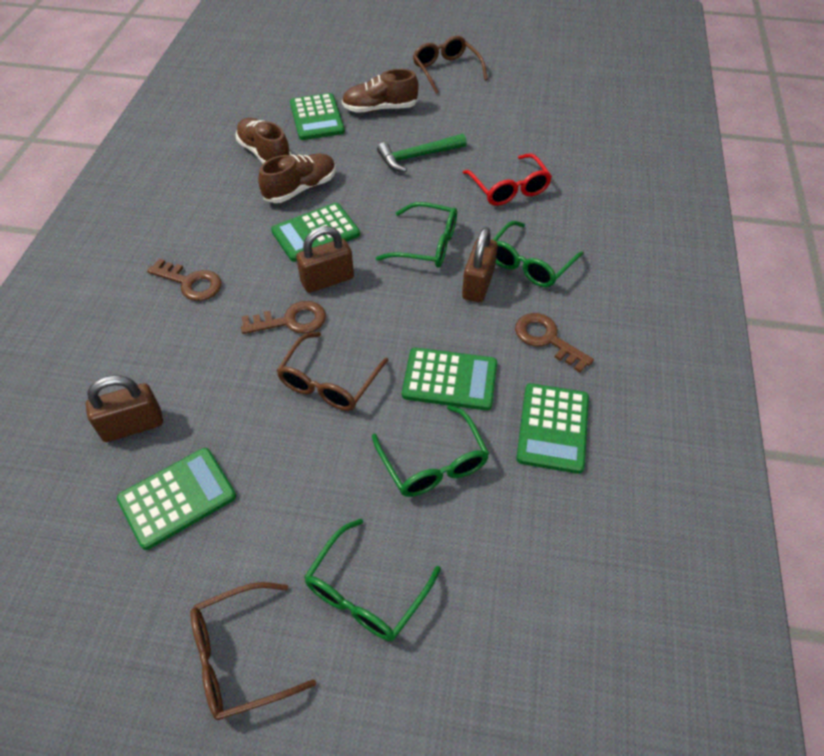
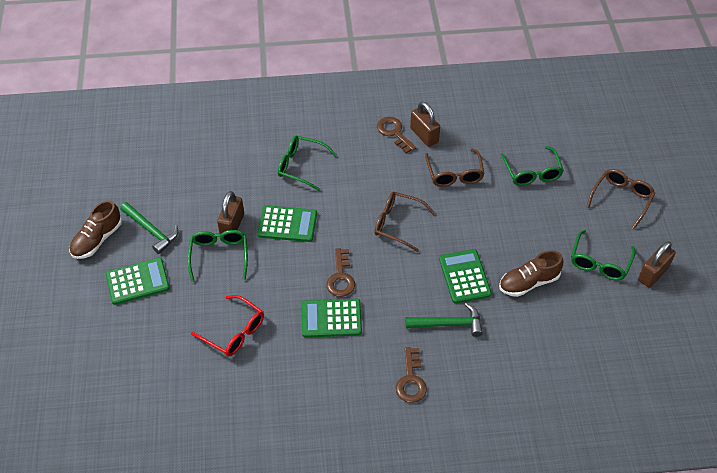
brown shoe: [236,118,291,163] [258,153,336,203] [342,69,419,113] = 3 -> [70,200,122,259] [499,251,563,297] = 2
green calculator: [117,448,236,550] [271,203,360,262] [290,93,345,140] [402,348,497,411] [516,383,589,474] = 5 -> [106,258,170,305] [258,205,317,242] [302,299,362,338] [439,249,492,304] = 4
green hammer: [377,134,467,172] = 1 -> [120,202,178,254] [405,303,483,337] = 2

